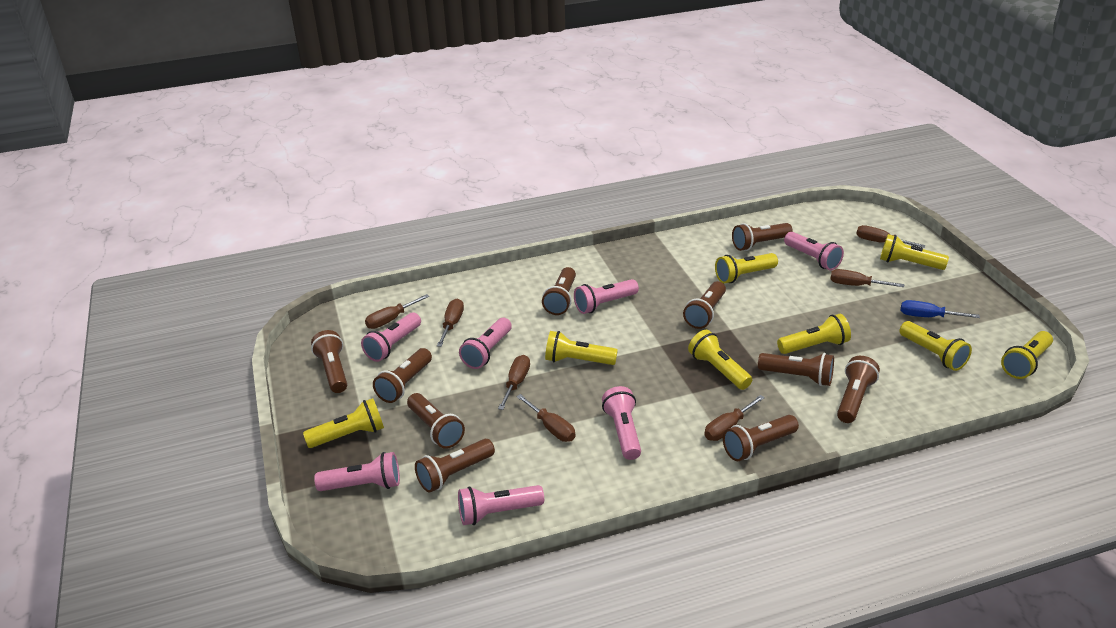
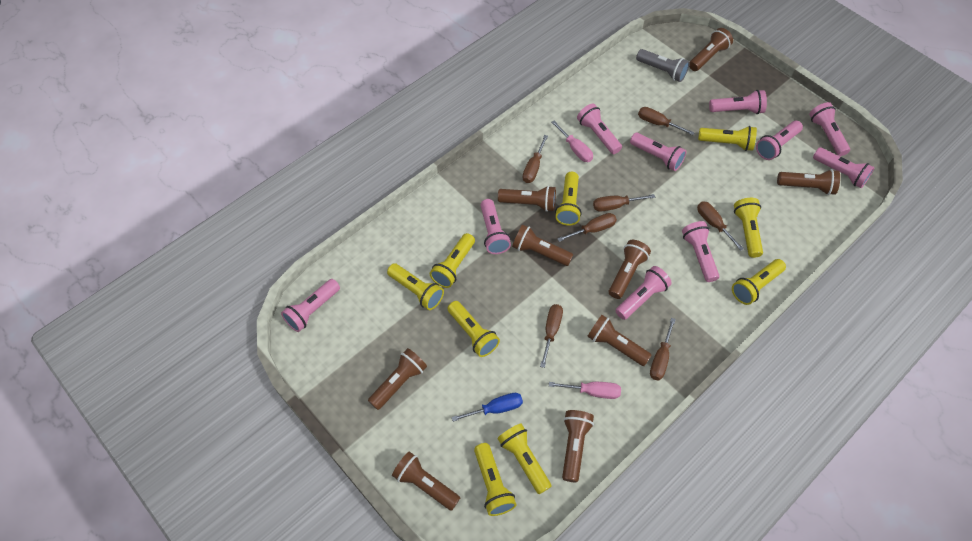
brown flashlight: [311,330,347,393] [373,348,432,403] [407,393,465,449] [415,439,495,493] [542,267,576,315] [683,281,726,329] [723,415,799,461] [732,223,793,251] [758,353,834,386] [837,356,880,423] = 10 -> [368,348,427,410] [392,451,460,511] [498,186,556,212] [512,225,573,266] [562,410,594,482] [587,315,651,366] [609,240,651,299] [689,28,733,71] [777,169,840,195] = 9
grey flashlight: none = 0 -> [636,49,690,82] = 1
pink flashlight: [314,452,400,491] [361,313,421,362] [458,485,544,525] [459,318,512,369] [574,279,639,314] [602,386,641,460] [784,232,844,271] = 7 -> [281,279,340,332] [480,199,511,254] [577,104,622,154] [615,266,672,320] [630,133,686,171] [682,221,719,282] [709,90,767,114] [756,121,803,160] [809,102,850,156] [813,147,875,188] = 10
pink screwdriver: none = 0 -> [549,382,621,399] [551,121,593,162] = 2
yellow flashlight: [303,398,384,448] [545,331,618,365] [688,330,752,390] [715,253,778,283] [777,314,851,354] [880,234,949,270] [899,321,972,371] [1001,331,1053,379] = 8 -> [387,263,444,310] [430,233,475,288] [448,301,500,357] [474,443,517,516] [497,423,552,494] [555,172,582,226] [698,126,757,151] [732,259,786,305] [734,198,763,258] = 9

